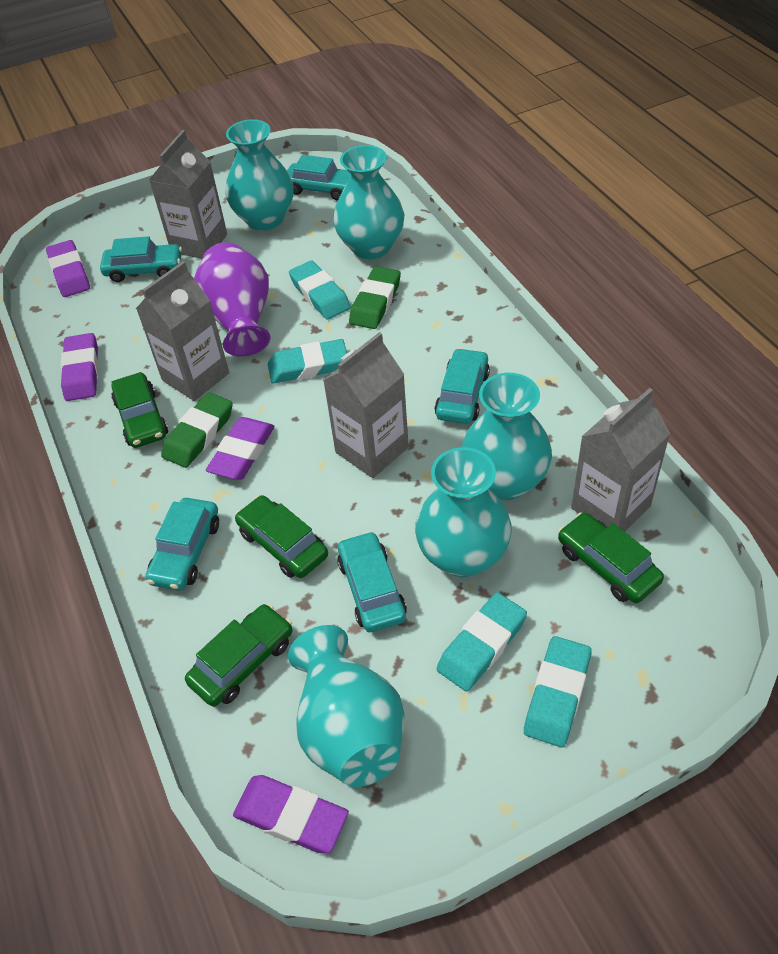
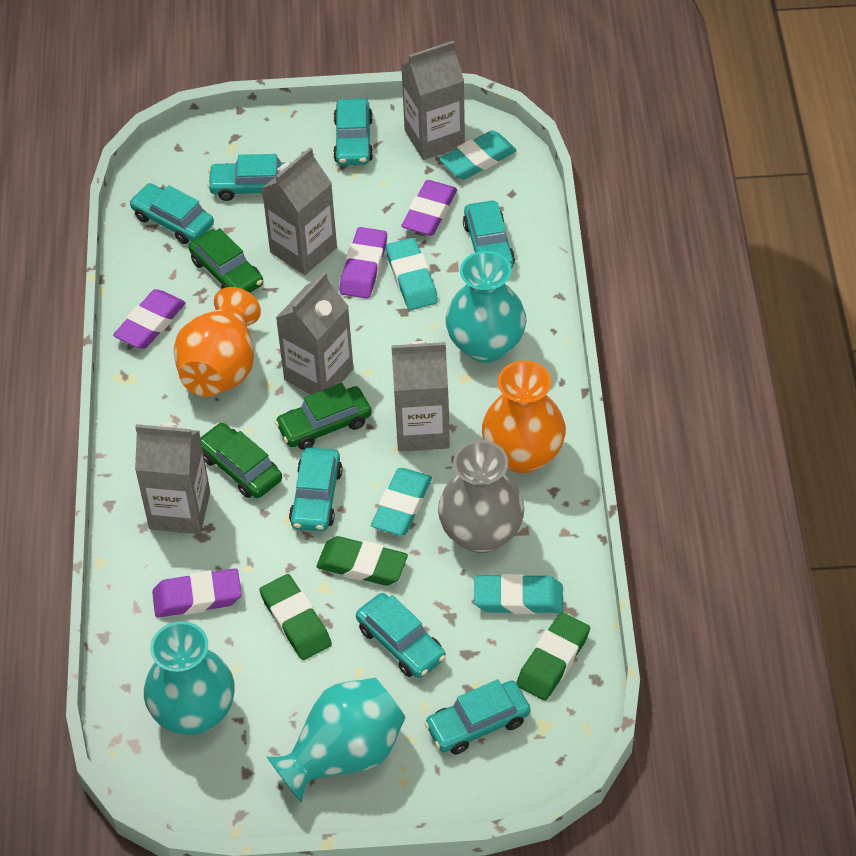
green car: [111,372,168,448] [185,604,292,707] [235,495,328,578] [558,512,664,603] = 4 -> [188,228,263,293] [200,423,282,498] [275,383,372,450] = 3
green eraser: [161,392,233,468] [349,266,401,329] = 2 -> [259,574,332,660] [316,536,408,586] [516,612,590,701] = 3
grey carton: [136,261,229,401] [149,130,227,259] [323,332,409,478] [571,388,671,532] = 4 -> [135,423,210,534] [261,148,337,275] [276,272,354,395] [391,341,450,451] [401,41,465,160] = 5
grey vase: none = 0 -> [438,440,524,553] = 1
orange vase: none = 0 -> [174,287,261,397] [482,361,566,473] = 2
purple vase: [194,242,271,357] = 1 -> none = 0
turquoise car: [100,236,182,282] [145,498,219,591] [287,155,351,201] [337,531,407,632] [435,348,490,424] = 5 -> [129,183,214,244] [207,154,291,201] [289,447,343,531] [333,98,373,165] [356,593,446,678] [424,679,531,755] [463,201,515,269] = 7
turquoise vase: [225,119,294,231] [288,625,405,787] [333,145,404,259] [415,447,512,577] [461,373,552,501] = 5 -> [144,621,235,735] [267,678,405,802] [446,251,526,363] = 3

